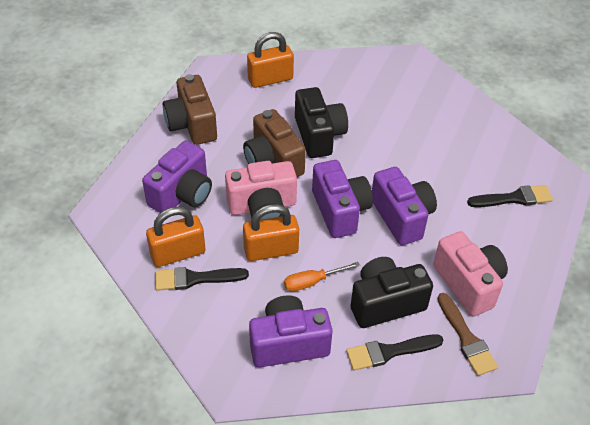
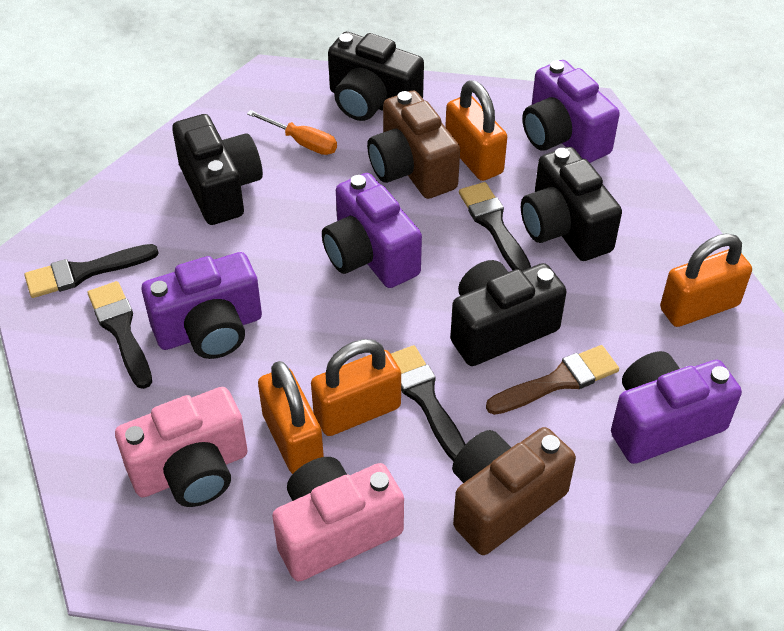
black brush: [155,267,249,291] [346,334,443,371] [467,185,553,207] = 3 -> [24,244,159,298] [88,281,152,389] [391,345,466,461] [459,182,531,271] = 4
black camera: [295,87,348,158] [351,257,433,328] = 2 -> [172,114,263,225] [328,32,424,121] [450,260,567,366] [521,147,622,261] = 4
orange padlock: [146,206,205,267] [243,204,299,261] [247,32,294,88] = 3 -> [258,361,324,474] [311,339,401,436] [445,80,507,181] [660,233,752,327] = 4

